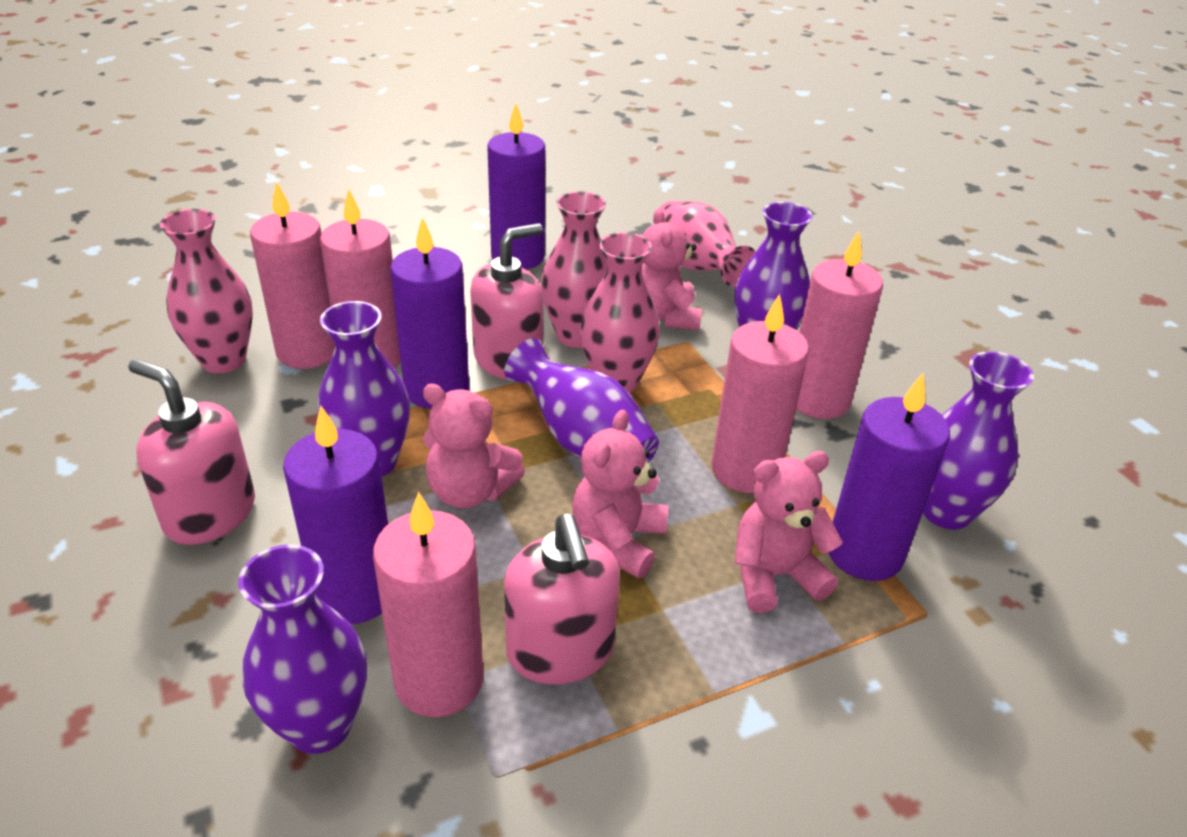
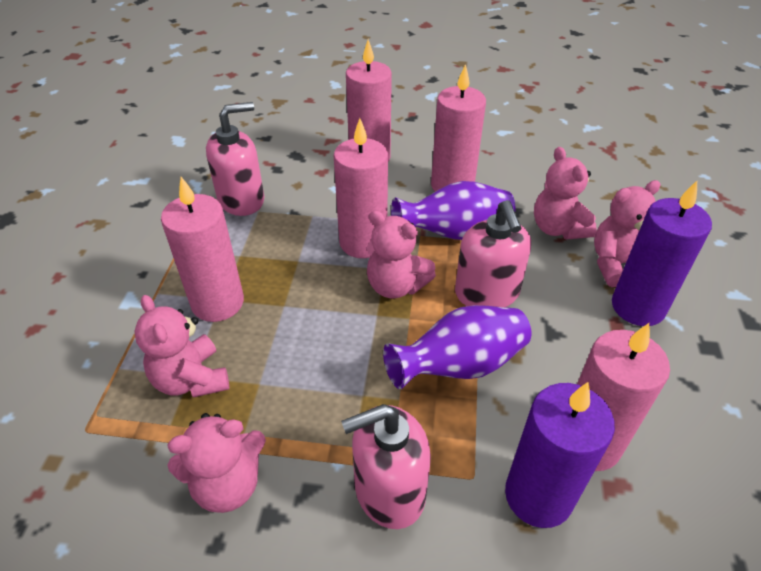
pink teddy bear: [423,384,525,508] [572,409,668,578] [641,209,702,330] [735,451,843,613] = 4 -> [134,295,229,398] [167,413,266,513] [367,210,436,299] [534,147,597,240] [594,180,661,287] = 5
pink vase: [159,209,253,373] [541,191,607,348] [580,232,660,393] [658,201,756,287] = 4 -> none = 0
purple candle: [283,406,388,624] [390,217,469,409] [487,103,545,269] [829,373,950,581] = 4 -> [505,382,615,528] [612,181,712,326] = 2
purple vase: [238,544,367,754] [318,301,410,477] [504,338,659,463] [735,202,813,330] [923,351,1034,530] = 5 -> [383,305,531,389] [391,181,516,240] = 2

